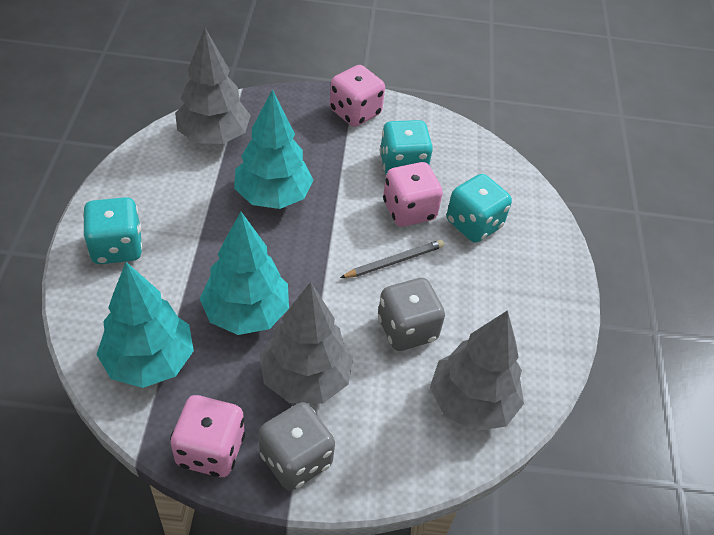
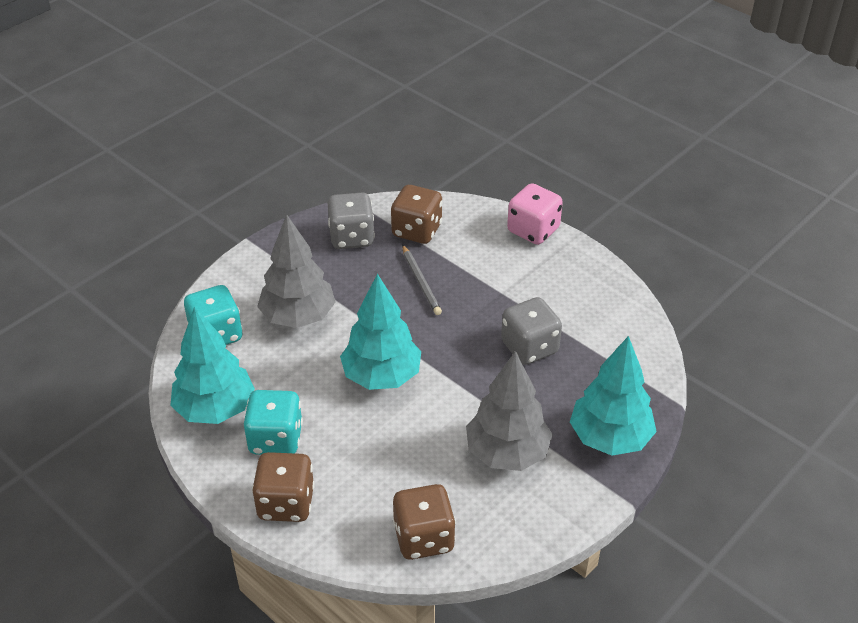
brown dice: none = 0 -> [252,452,315,522] [391,185,443,244] [393,484,456,560] = 3
grey tree: [175,28,251,144] [259,282,353,403] [430,310,524,431] = 3 -> [257,214,336,328] [466,351,553,471] = 2
pink dice: [170,395,245,477] [330,65,385,127] [383,162,443,227] = 3 -> [507,183,563,245] = 1
turquoise dice: [83,197,143,264] [380,120,433,174] [447,174,512,243] = 3 -> [184,285,243,345] [244,390,303,455] = 2

